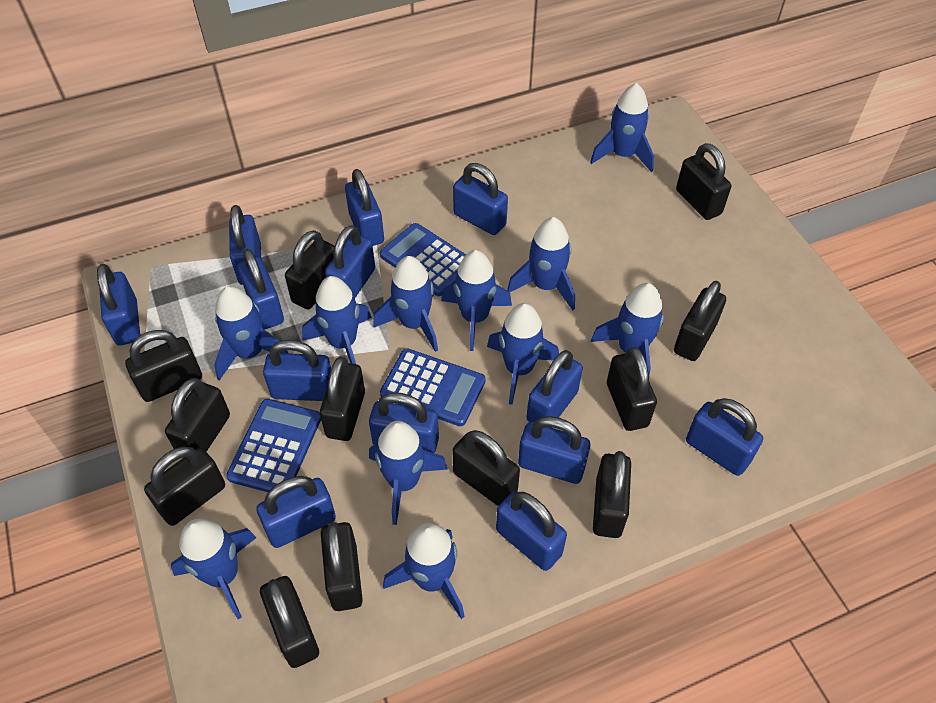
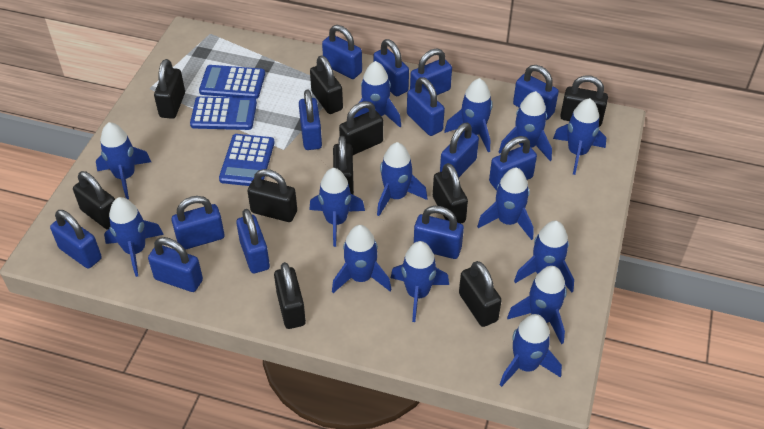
black padlock: [125,330,202,402] [144,447,225,526] [165,378,230,452] [260,576,319,668] [285,230,335,309] [320,357,365,441] [321,522,363,611] [452,430,520,506] [593,451,631,538] [607,347,657,431] [674,281,726,361] [676,143,731,220] = 12 -> [73,171,115,230] [154,59,185,119] [247,169,297,222] [274,262,306,329] [310,56,343,114] [333,136,354,195] [339,101,383,155] [433,163,468,223] [459,261,502,327] [560,75,608,127] = 10
blue rocket: [171,519,257,619] [214,286,288,381] [302,276,372,364] [369,421,448,525] [373,256,438,352] [383,523,465,619] [441,250,512,351] [487,303,559,405] [507,217,575,310] [590,83,654,172] [591,283,664,376] = 11 -> [96,122,151,199] [104,197,164,277] [309,168,365,247] [332,225,391,293] [354,61,401,127] [377,142,427,216] [391,241,449,322] [444,78,493,152] [477,168,534,240] [499,91,552,161] [500,314,562,387] [507,266,567,344] [514,221,574,292] [553,98,606,175] = 14

